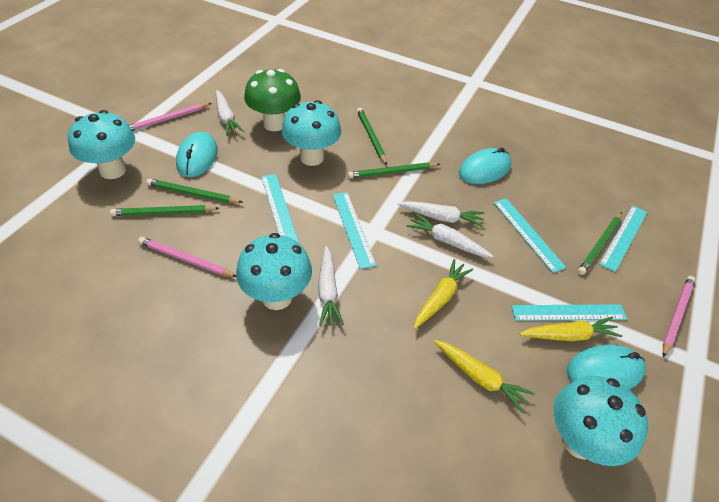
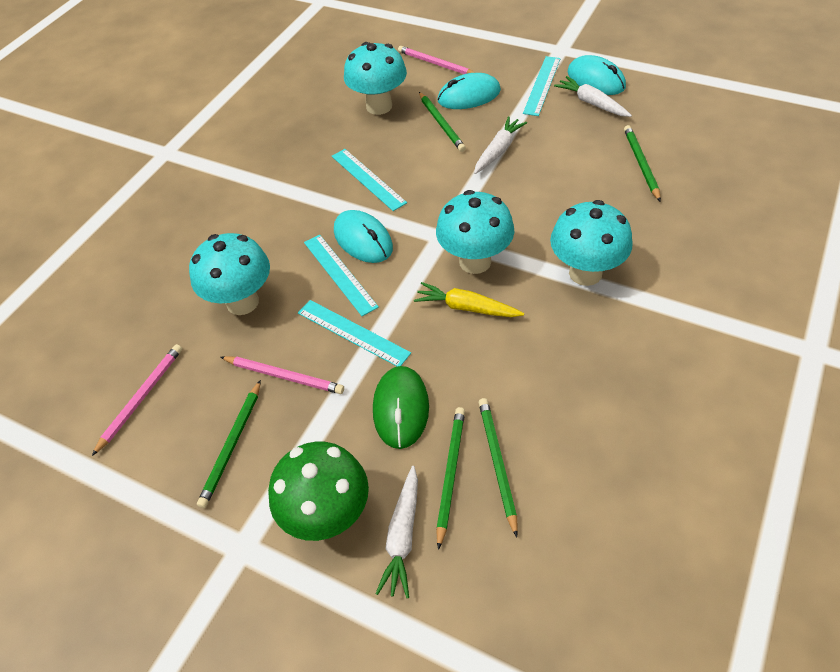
green mouse: none = 0 -> [373,366,429,449] = 1
turquoise ruler: [261,174,299,243] [333,192,376,269] [494,198,566,273] [512,304,627,321] [599,205,647,272] = 5 -> [298,300,411,367] [304,235,379,316] [332,149,407,211] [523,56,561,116] = 4
white carrot: [216,90,244,136] [318,246,344,326] [398,201,484,227] [406,213,493,257] = 4 -> [375,466,418,598] [474,116,527,174] [554,76,632,117] = 3
yellow carrot: [414,259,473,329] [434,340,535,413] [520,317,622,341] = 3 -> [414,282,524,317] = 1

